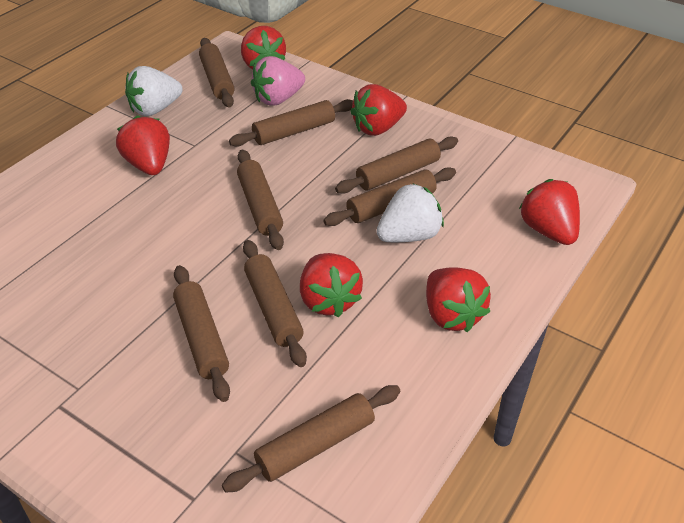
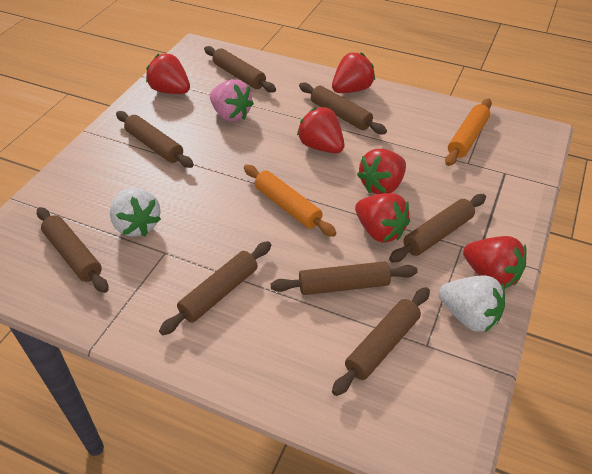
orange rolling pin: none = 0 -> [244,165,336,237] [445,98,492,166] = 2

